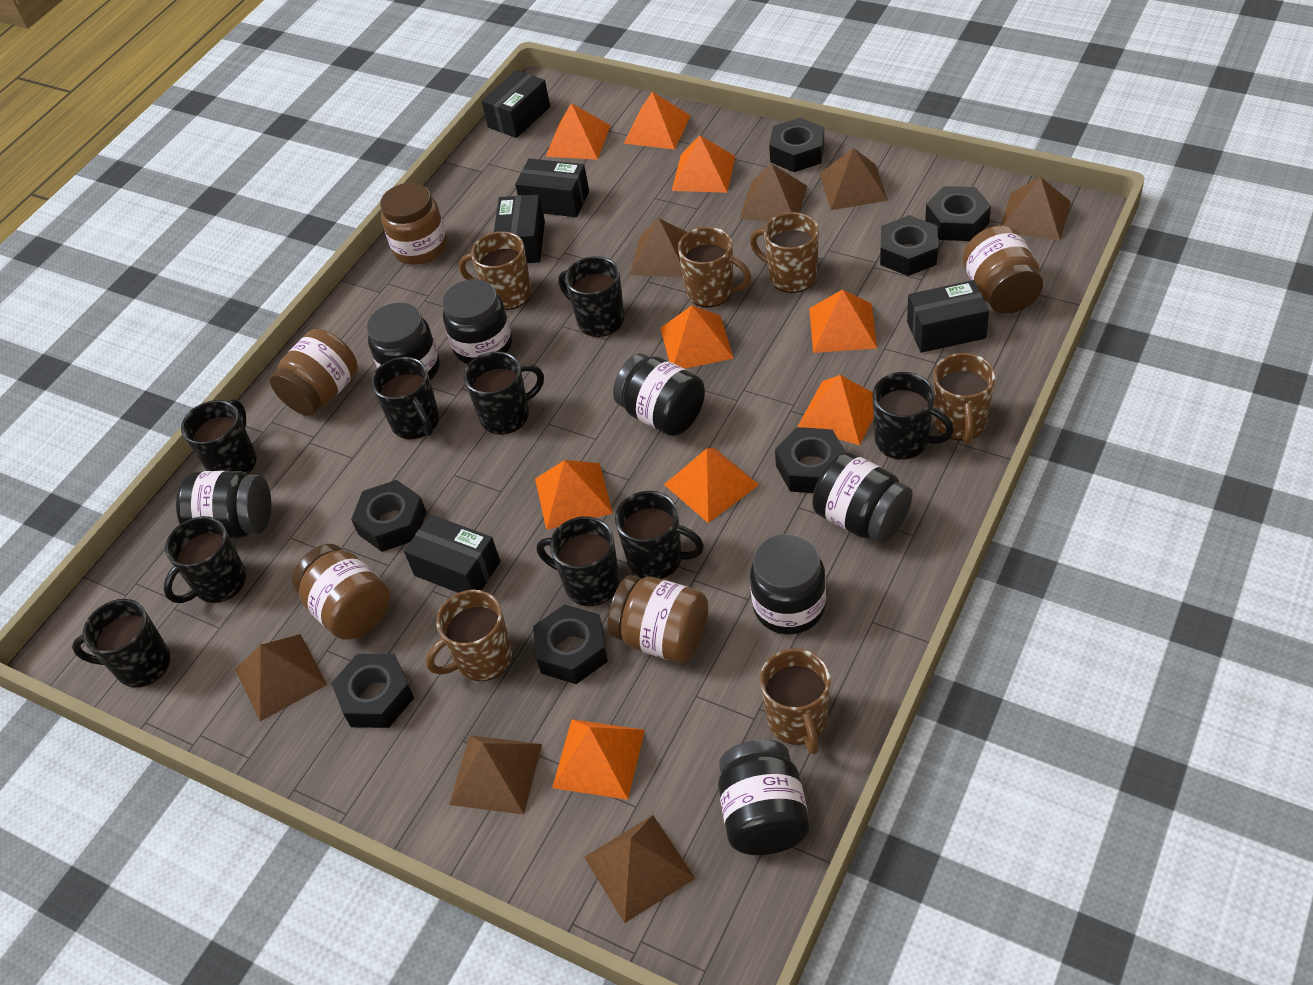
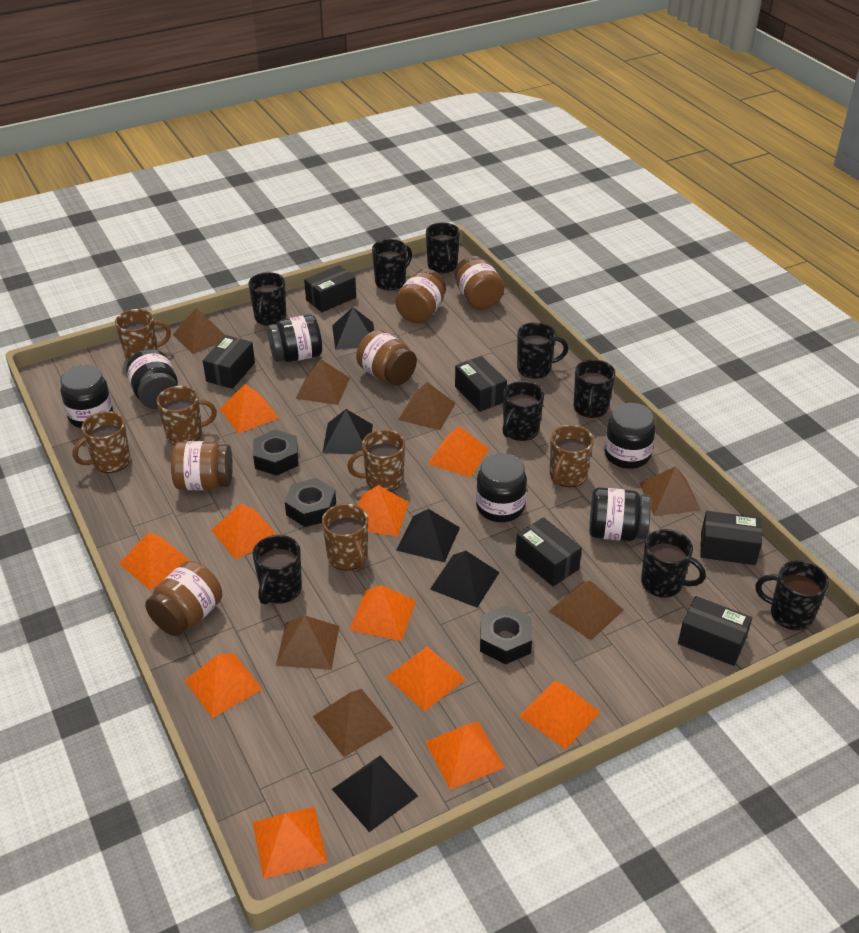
black box: [404,514,501,593] [482,70,550,138] [494,194,545,263] [515,158,589,217] [907,280,989,353] = 5 -> [203,335,255,389] [304,265,356,312] [455,356,507,412] [515,517,582,586] [678,596,752,666] [700,511,762,565] = 6
black jar: [176,471,271,538] [367,303,440,380] [442,279,512,364] [613,353,705,436] [718,740,810,855] [750,534,826,634] [812,452,913,543] = 7 -> [60,365,113,428] [126,349,178,409] [267,315,322,362] [476,453,527,522] [589,487,651,541] [604,403,656,469] = 6
black nut: [331,654,414,728] [351,480,426,552] [533,604,608,684] [769,118,824,172] [775,427,846,493] [880,215,938,276] [925,186,991,241] = 7 -> [253,430,298,476] [285,478,336,527] [480,606,532,665] = 3
black pyramid: none = 0 -> [322,409,373,454] [332,307,374,350] [332,755,418,832] [396,509,460,563] [430,551,500,608] = 5
orange pyramid: [535,460,613,530] [546,103,611,160] [552,719,645,800] [623,92,690,150] [660,305,733,369] [664,448,759,523] [672,135,735,193] [798,375,874,445] [809,289,877,353] = 9 -> [119,532,190,590] [184,653,262,718] [211,503,277,559] [220,384,279,434] [253,807,328,879] [349,585,416,641] [358,485,409,536] [386,647,466,711] [425,721,505,790] [428,426,489,477] [519,681,601,749] = 11

